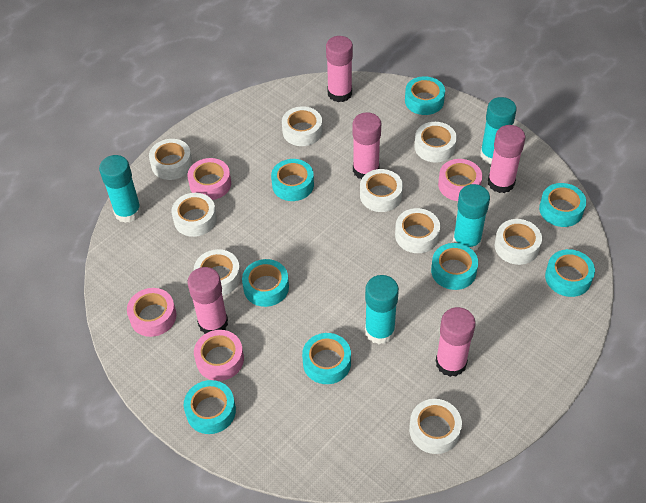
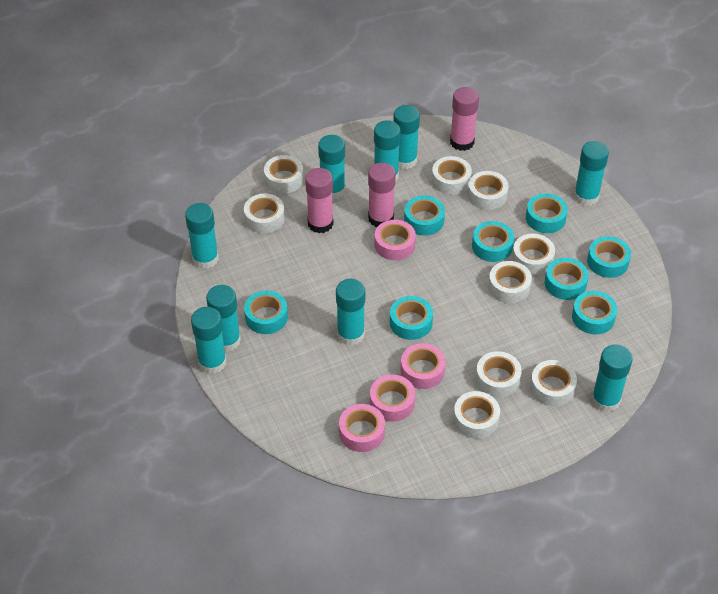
pink glue stick: [187,267,228,334] [326,36,353,102] [353,112,381,179] [436,307,476,377] [488,125,525,193] = 5 -> [305,168,333,233] [368,163,396,227] [450,87,479,151] = 3
turquoise glue stick: [99,155,142,223] [365,275,399,344] [453,184,490,251] [480,97,517,165] = 4 -> [185,203,219,269] [191,307,226,374] [206,285,241,352] [318,135,345,200] [336,279,365,345] [374,120,401,182] [393,105,420,169] [574,141,609,206] [592,344,632,412] = 9

